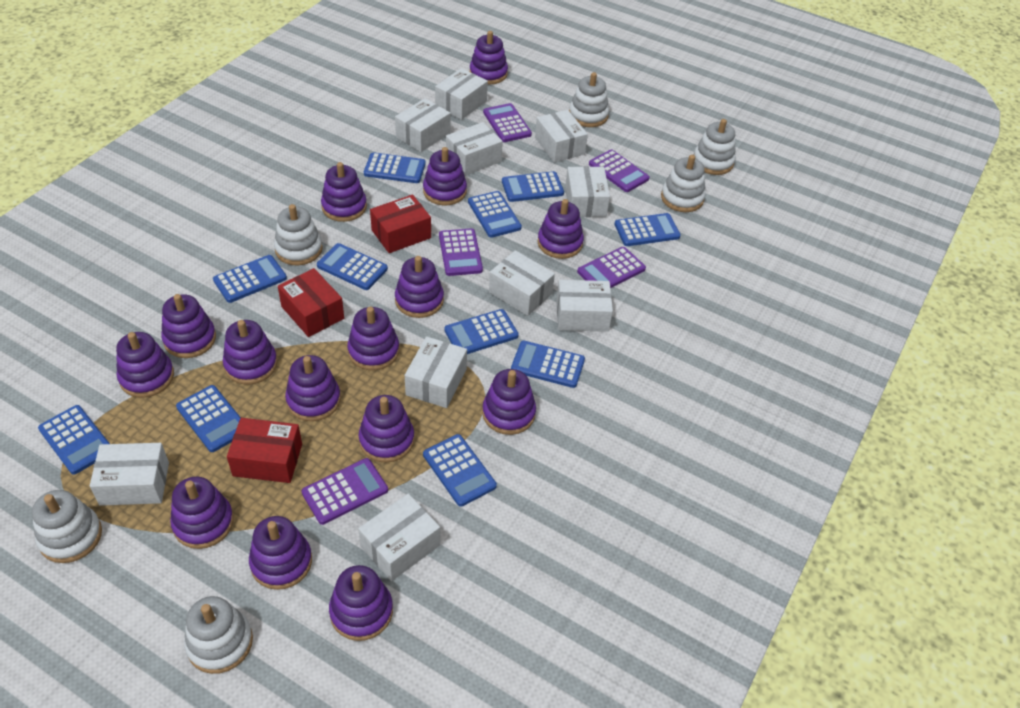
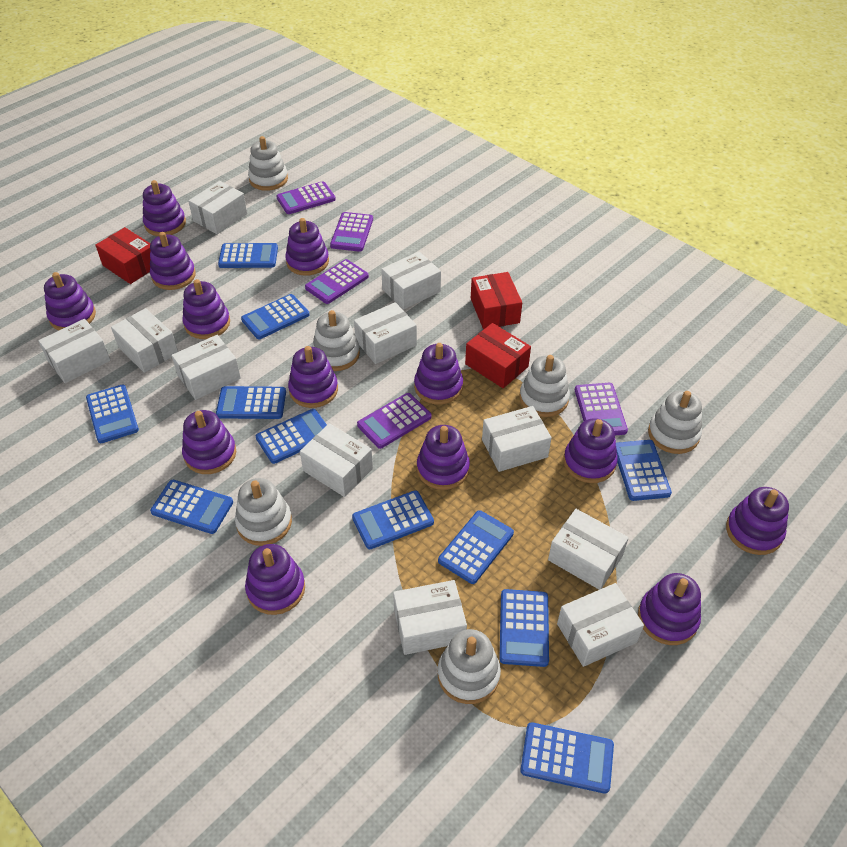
purple stacking toy: [116,332,174,398] [161,294,216,358] [170,477,234,549] [223,320,277,384] [249,516,312,590] [285,355,341,421] [321,162,367,222] [329,565,393,641] [347,307,399,370] [358,395,415,463] [395,256,444,318] [423,147,467,205] [470,31,508,84] [482,369,536,435] [538,199,584,259] = 15 -> [44,272,96,330] [143,180,186,236] [150,232,196,290] [182,279,230,339] [182,410,236,474] [245,544,305,615] [285,218,329,276] [288,346,338,408] [414,343,463,405] [417,425,470,490] [563,418,618,483] [638,573,701,645] [726,487,789,555] = 13
white box: [90,443,169,506] [358,494,440,581] [395,98,451,152] [405,336,467,408] [435,68,488,120] [446,122,503,176] [489,250,555,316] [535,110,588,163] [556,280,613,332] [565,166,610,217] = 10 -> [38,319,111,383] [111,308,178,373] [171,335,241,400] [188,181,247,234] [300,423,373,497] [354,302,417,364] [381,251,441,310] [393,580,467,655] [482,406,552,472] [548,509,629,590] [557,583,644,667] = 11

